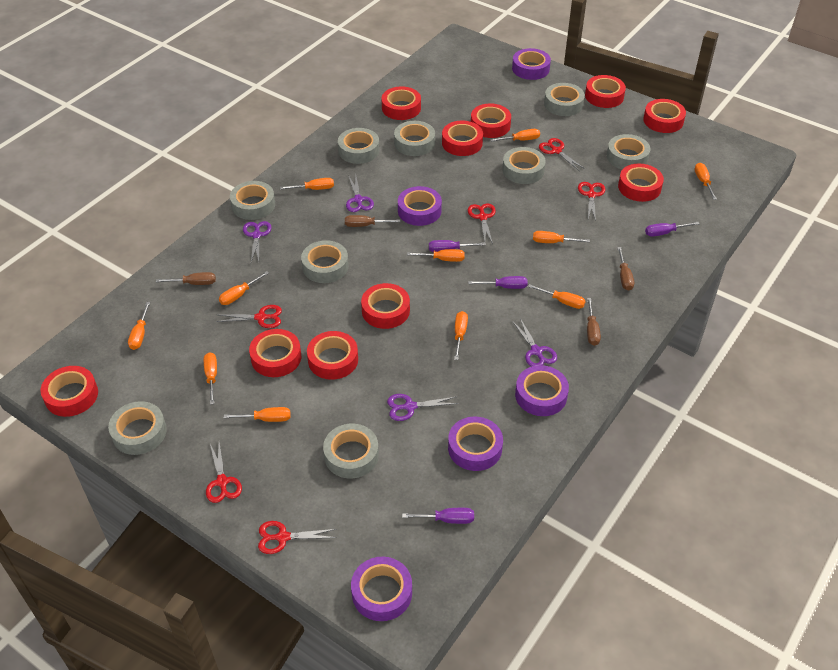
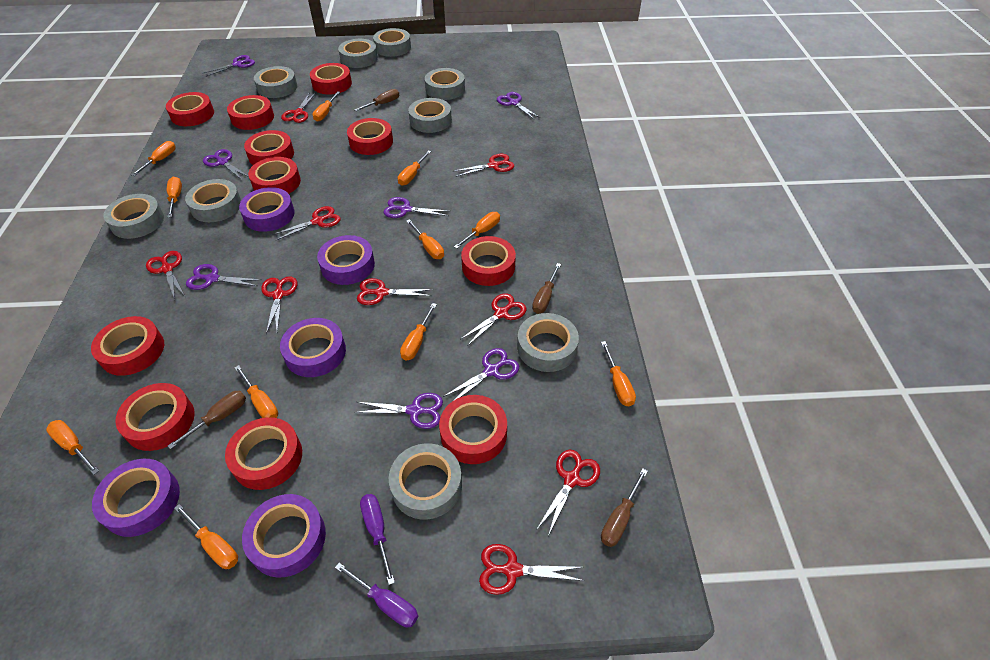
purple scissors: [243,221,272,262] [346,175,374,212] [387,394,459,421] [512,318,557,367] = 4 -> [186,264,262,290] [203,149,249,180] [204,55,255,77] [355,393,443,429] [383,197,449,218] [443,348,519,400] [497,92,540,120] = 7
purple screwdriver: [402,508,474,524] [429,240,486,252] [468,276,528,289] [645,222,699,237] = 4 -> [335,563,418,627] [360,494,395,585] = 2
red scissors: [206,442,242,503] [216,305,282,328] [258,521,337,554] [468,203,496,244] [539,138,585,170] [578,182,605,221] = 6 -> [146,251,185,300] [261,276,297,334] [272,206,341,241] [281,92,316,123] [357,278,433,305] [455,154,514,177] [461,293,527,346] [479,544,585,595] [536,450,600,536] = 9
red tape: [41,366,98,417] [249,329,301,377] [307,331,358,380] [361,283,410,329] [382,87,421,120] [442,121,483,156] [471,103,511,138] [585,75,626,108] [618,164,664,202] [643,99,686,133] = 10 -> [91,316,164,376] [116,383,195,451] [166,92,214,126] [225,417,302,490] [227,95,274,130] [244,130,294,165] [248,157,301,194] [310,63,352,94] [347,118,393,155] [439,395,507,464] [461,236,516,286] = 11

